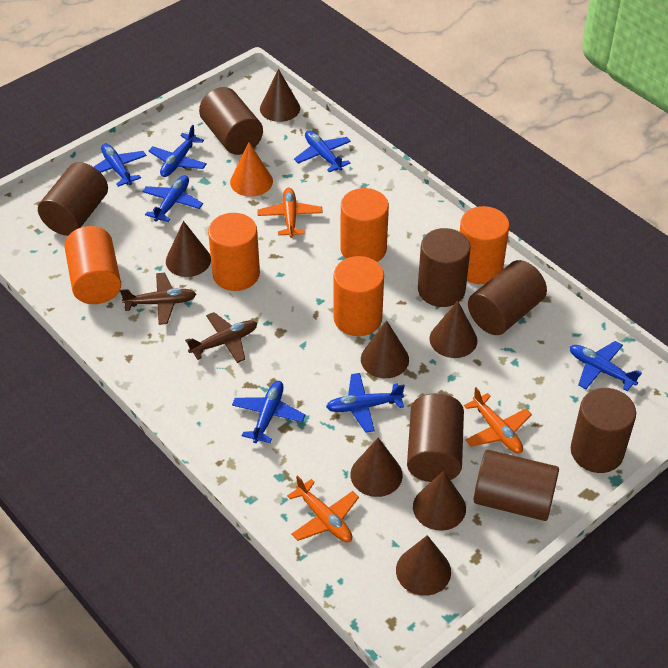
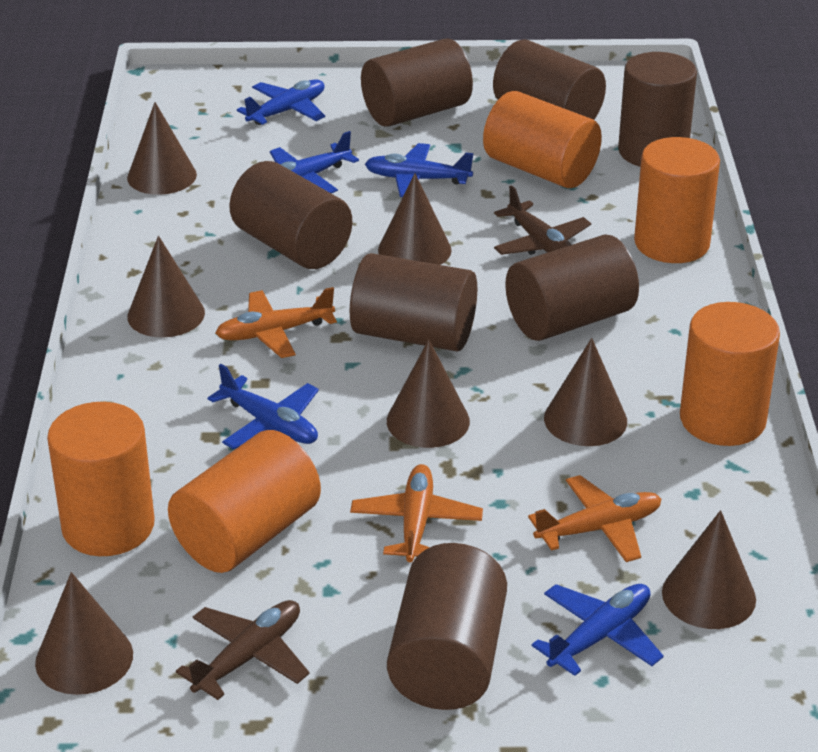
blue plane: [94,143,147,187] [142,175,203,222] [148,125,207,177] [232,381,305,443] [294,131,351,172] [326,373,405,433] [570,341,642,391] = 7 -> [208,364,319,449] [237,79,325,125] [270,131,359,193] [365,143,474,197] [532,584,664,676] = 5
orange cone: [230,142,273,197] = 1 -> none = 0

